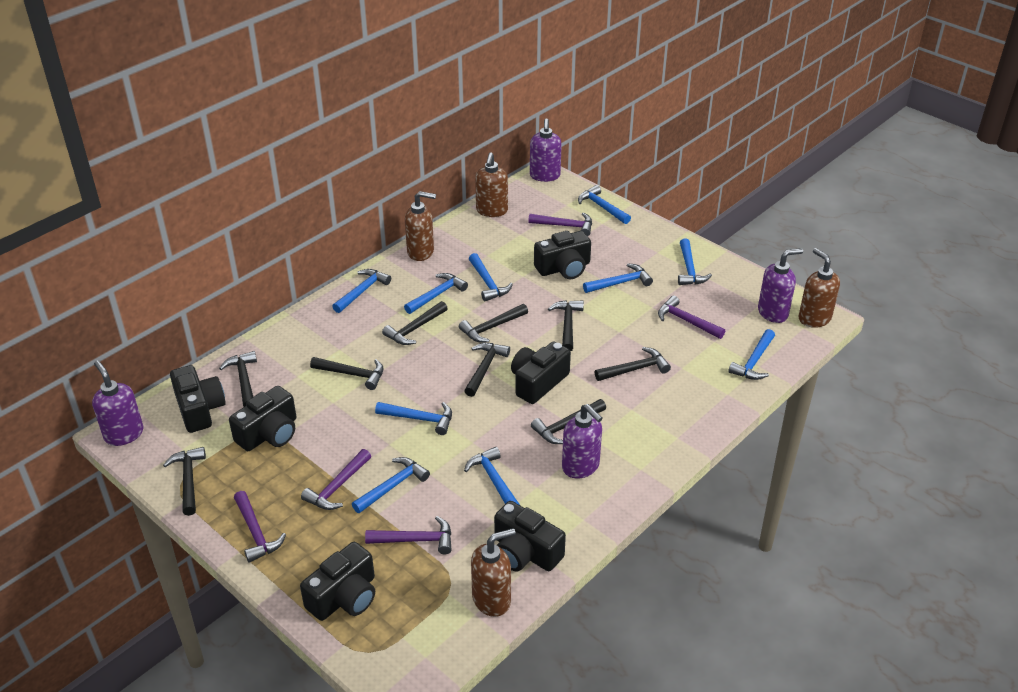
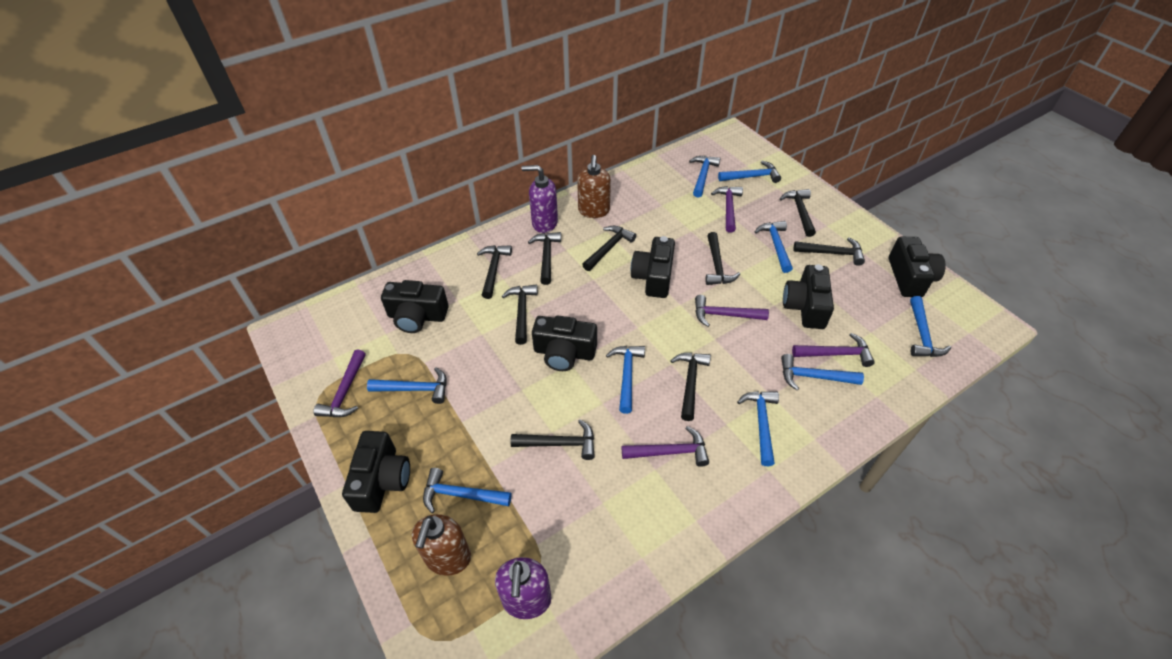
blue hammer: [332,269,391,313] [352,457,430,513] [375,402,452,435] [404,273,468,314] [464,447,520,505] [469,253,513,301] [578,185,631,224] [583,263,653,293] [678,238,712,285] [728,329,775,380] = 10 -> [367,367,447,404] [423,468,512,513] [606,346,645,414] [689,156,720,198] [718,161,781,183] [737,391,779,466] [755,221,793,273] [781,354,864,390] [910,296,951,357] = 9
brown soap dispenser: [405,191,436,261] [471,528,516,617] [475,153,508,217] [799,248,840,328] = 4 -> [412,514,471,576] [577,155,611,218] = 2
purple soap dispenser: [92,361,143,446] [530,118,562,182] [562,404,602,479] [758,248,803,323] = 4 -> [495,557,551,619] [522,165,558,233] = 2

